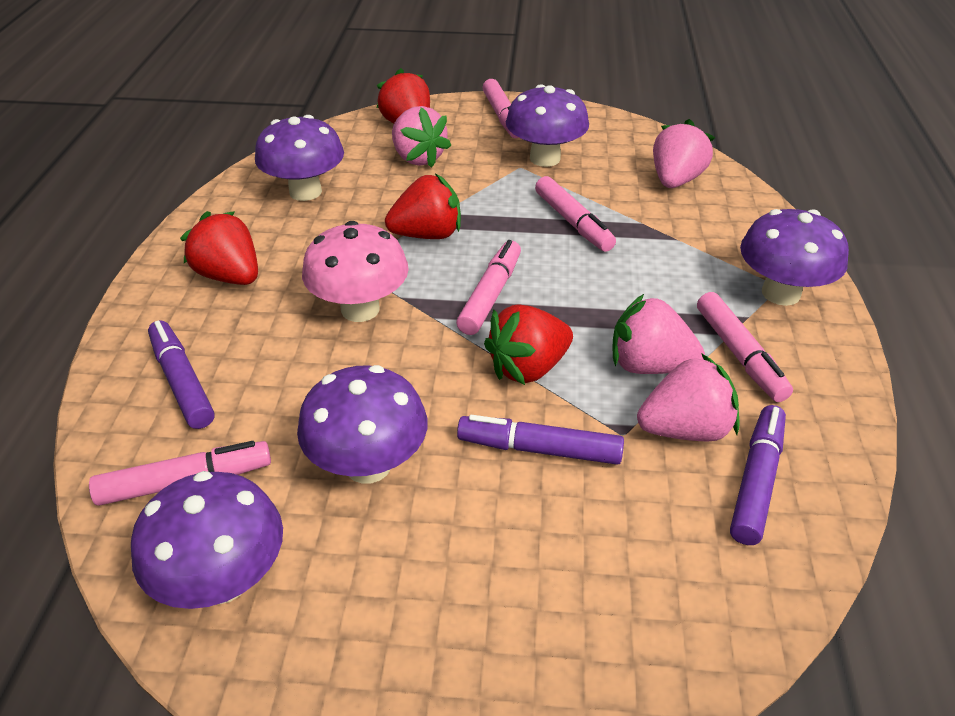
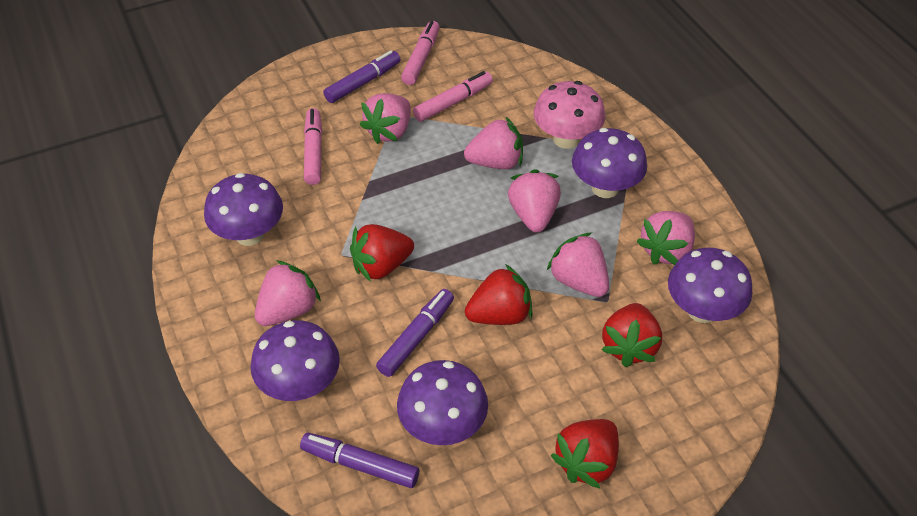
pink marker: [89,441,271,506] [456,240,521,335] [482,79,519,138] [535,176,616,252] [697,292,793,402] = 5 -> [304,108,322,185] [401,21,440,85] [413,71,493,122] = 3
pink strawberry: [392,106,452,168] [612,294,705,374] [637,353,740,441] [653,119,715,188] = 4 -> [255,260,321,326] [360,93,410,144] [464,117,523,169] [508,169,561,232] [547,233,609,297] [636,211,695,265] = 6

